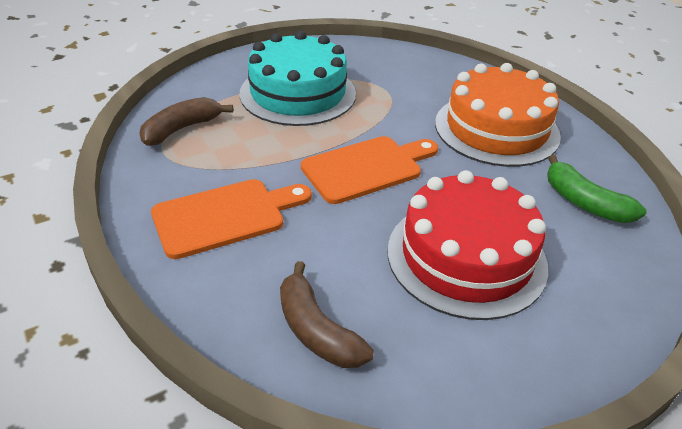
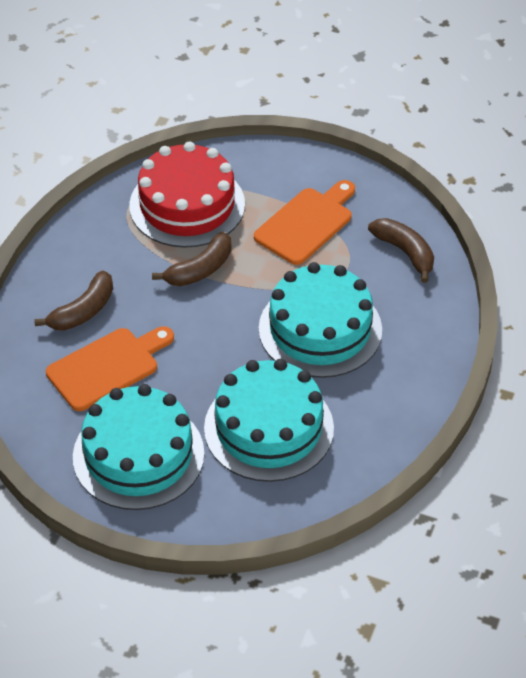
brown banana: [139,97,233,146] [280,261,374,368] = 2 -> [34,270,113,331] [152,232,231,286] [368,218,434,283] = 3
green banana: [547,155,646,223] = 1 -> none = 0
orange cake: [435,63,561,167] = 1 -> none = 0
turquoise cake: [240,31,356,126] = 1 -> [73,384,204,510] [204,359,334,482] [259,262,382,378] = 3

